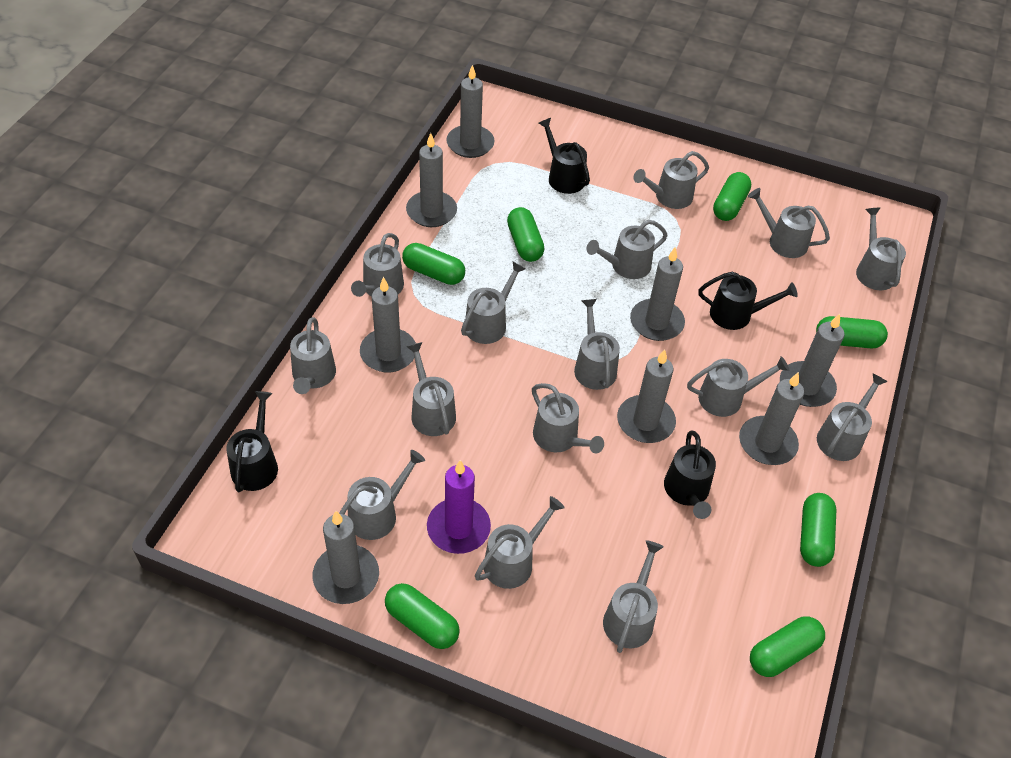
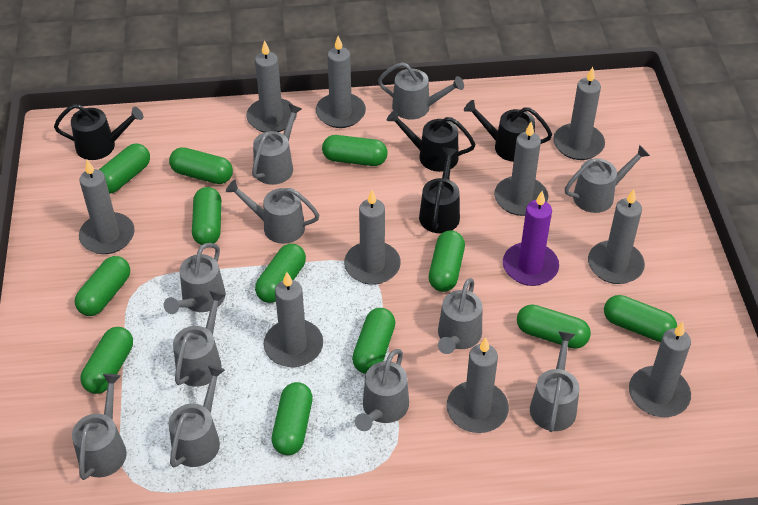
green capsule: [385,583,460,649] [402,243,465,285] [507,207,544,262] [713,172,751,221] [750,617,825,677] [800,493,836,567] [816,316,888,348] = 7 -> [75,256,130,316] [81,327,133,394] [99,143,150,194] [169,147,233,184] [192,187,221,245] [255,244,306,303] [272,382,313,455] [322,135,388,166] [352,308,396,374] [429,230,465,292] [517,304,591,349] [604,295,677,342] = 12
grey candle: [312,511,379,604] [360,277,416,373] [406,133,457,227] [446,65,495,158] [617,349,676,443] [630,247,685,341] [739,372,804,465] [780,314,845,407] = 8 -> [79,160,135,254] [246,40,297,132] [264,272,323,367] [316,36,366,128] [344,190,401,285] [447,337,509,433] [494,122,548,216] [553,67,605,160] [588,189,645,284] [629,322,691,417] = 10
grey watering can: [290,317,336,394] [339,450,425,540] [351,233,404,297] [406,342,456,436] [461,262,526,344] [475,496,565,589] [532,383,604,453] [574,299,620,390] [587,220,668,279] [603,540,663,653] [634,151,709,209] [687,356,789,417] [748,188,830,258] [817,373,888,461] [856,207,906,290] = 15 -> [72,374,127,480] [164,243,226,314] [169,365,225,468] [173,291,225,386] [226,180,319,244] [252,104,302,185] [355,349,409,431] [378,62,464,120] [438,278,482,354] [530,331,579,432] [565,145,650,213] = 11

